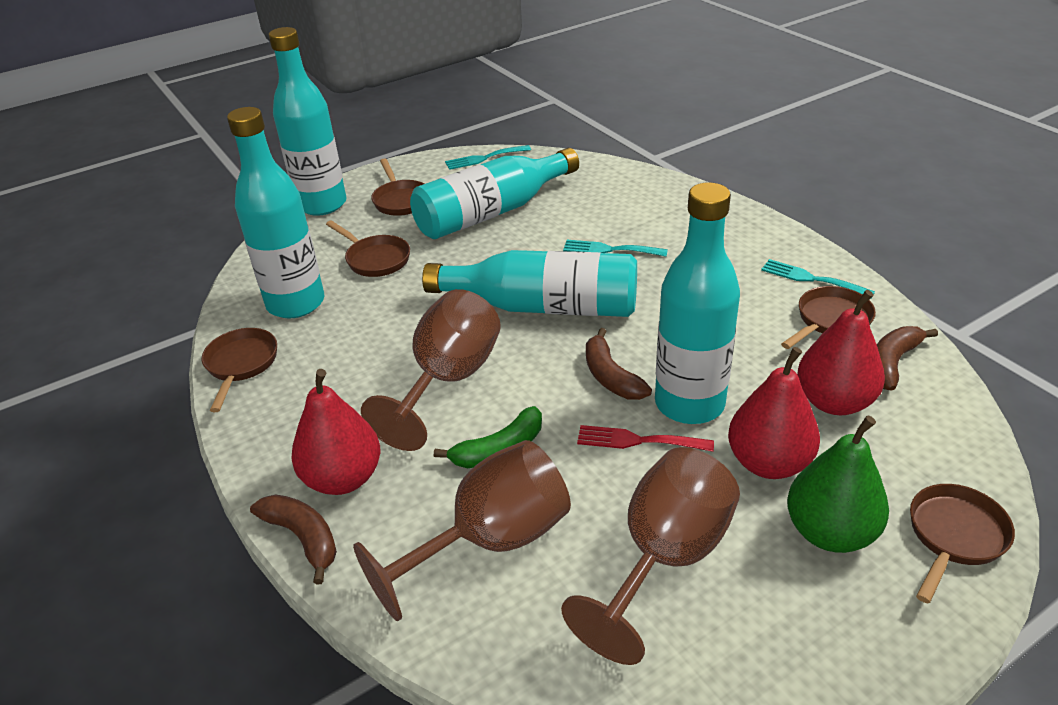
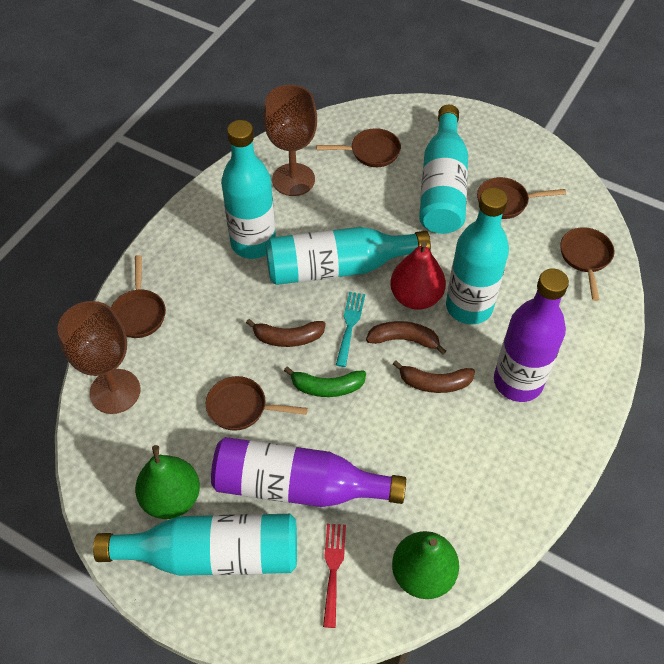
brown goblet: [353,440,571,621] [361,289,501,451] [561,447,740,665] = 3 -> [58,301,140,414] [263,85,317,196] = 2
green pear: [787,415,889,553] = 1 -> [135,445,200,519] [392,531,459,599] = 2
purple bottle: none = 0 -> [211,437,406,507] [494,269,569,402] = 2
red pear: [291,369,381,495] [728,347,820,479] [797,290,885,415] = 3 -> [390,241,446,310] = 1
turquoise fork: [445,145,531,170] [563,240,668,257] [761,259,875,299] = 3 -> [336,292,365,367] = 1

